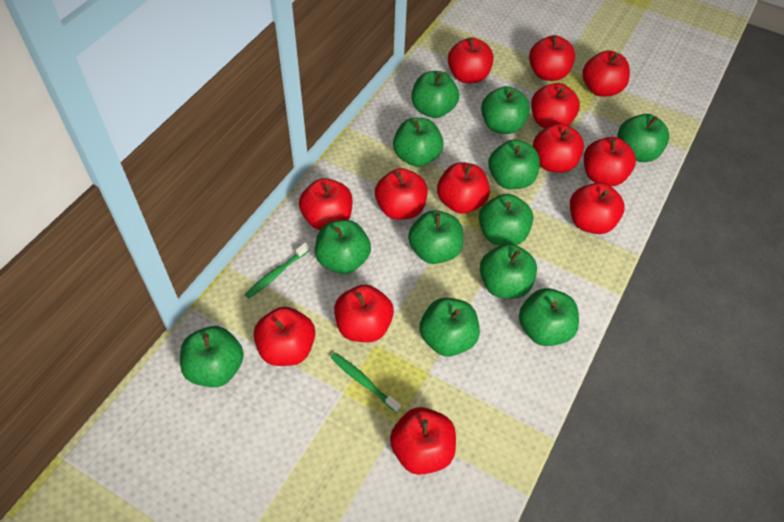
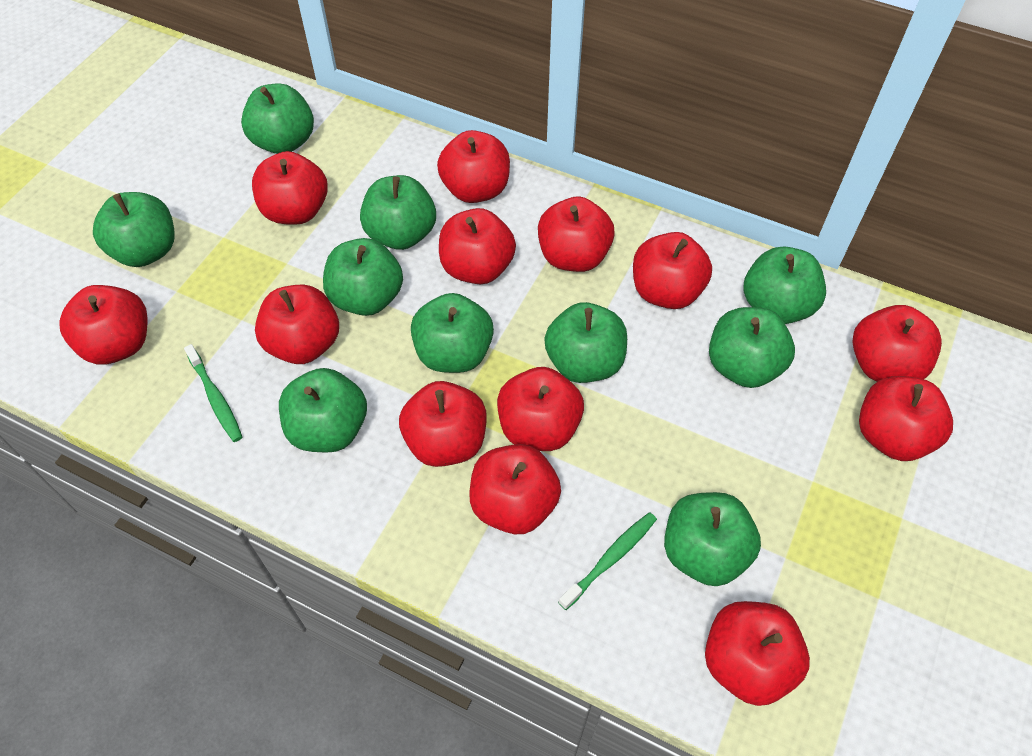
green apple: [180,326,244,387] [315,220,371,274] [393,118,444,167] [408,210,463,264] [412,71,459,118] [420,298,480,356] [479,194,533,246] [480,243,537,298] [481,86,530,134] [488,139,540,189] [519,288,579,346] [618,114,669,162] = 12 -> [93,192,175,267] [241,84,314,154] [279,368,367,452] [323,238,403,316] [360,175,436,250] [411,293,494,373] [544,302,627,383] [664,492,761,586] [709,307,795,388] [743,246,826,324] = 10

